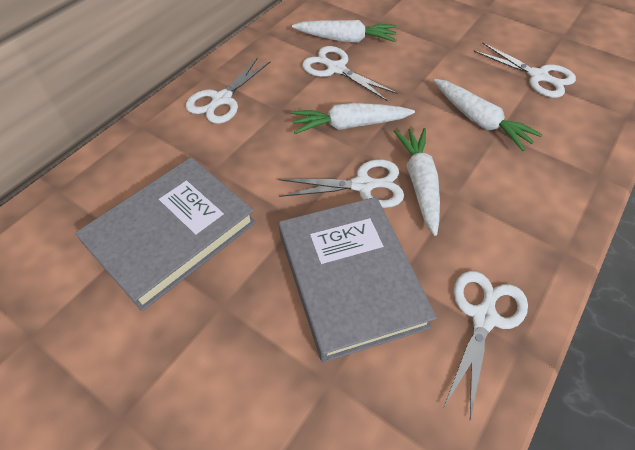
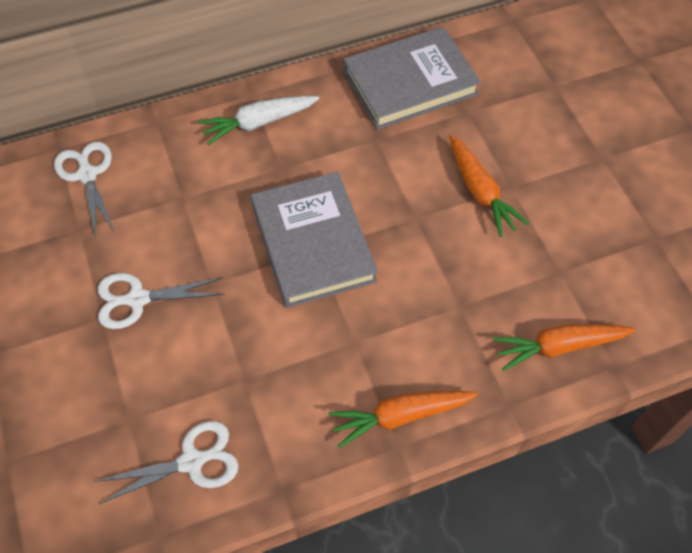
orange carrot: none = 0 -> [328,391,478,448] [449,135,529,237] [493,324,636,371] = 3
white carrot: [291,103,415,134] [292,20,397,43] [394,128,440,236] [434,79,543,151] = 4 -> [198,96,319,145] = 1
white scissors: [186,57,271,124] [279,159,404,208] [302,46,397,101] [444,271,528,420] [473,42,576,98] = 5 -> [54,142,116,238] [94,421,239,504] [98,273,225,329] = 3

